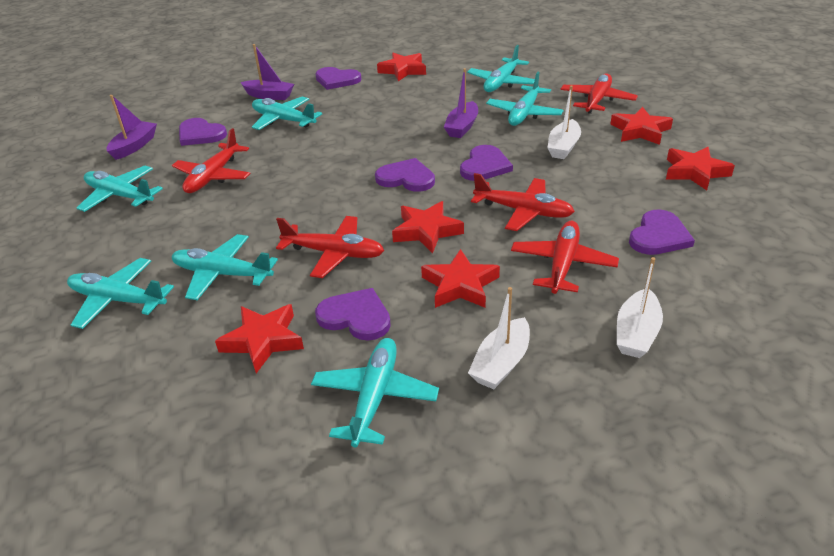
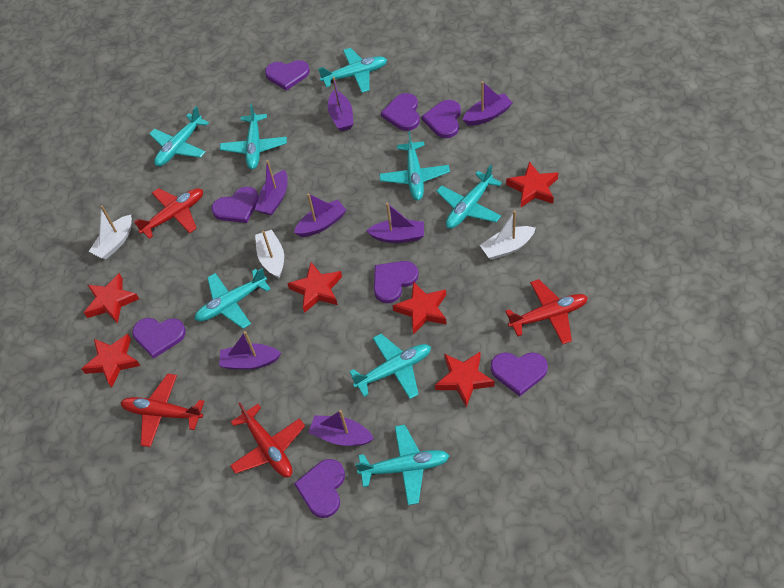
purple boat: [107,95,157,160] [240,44,294,100] [444,68,478,138] = 3 -> [219,331,281,370] [255,160,288,216] [294,193,346,237] [308,410,374,446] [328,77,353,131] [366,203,424,243] [463,81,513,126] = 7
purple heart: [179,118,227,146] [315,67,362,90] [315,288,391,341] [375,158,435,192] [460,145,513,181] [629,210,695,255] = 6 -> [132,318,186,359] [211,187,258,223] [265,60,310,91] [294,459,345,518] [374,261,419,303] [381,93,420,131] [421,100,461,138] [491,352,548,396] = 8
red plane: [172,128,251,193] [276,216,385,278] [471,173,575,231] [511,221,619,294] [560,73,638,114] = 5 -> [121,374,204,447] [134,188,203,239] [230,402,305,477] [505,279,588,345] = 4
turquoise plane: [67,258,174,329] [77,166,163,212] [172,234,278,300] [252,97,322,130] [311,338,439,447] [467,45,535,92] [486,72,564,126] = 7 -> [150,106,209,166] [194,268,271,329] [220,104,287,169] [318,48,387,93] [349,334,431,399] [355,425,449,505] [379,131,450,200] [436,165,502,229] = 8

